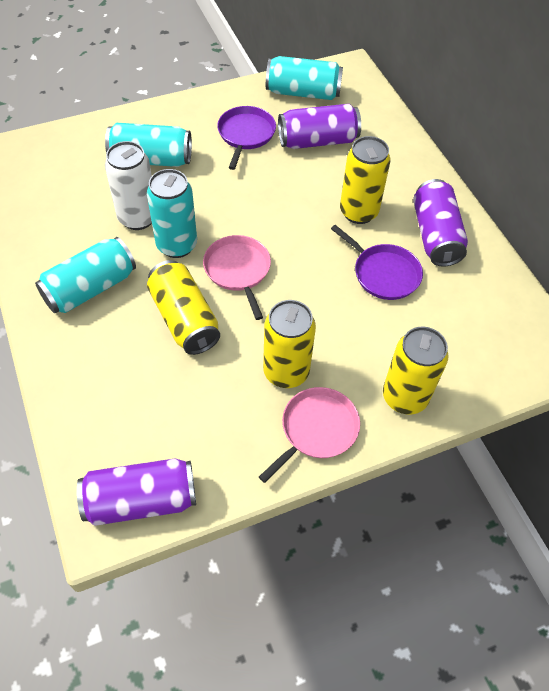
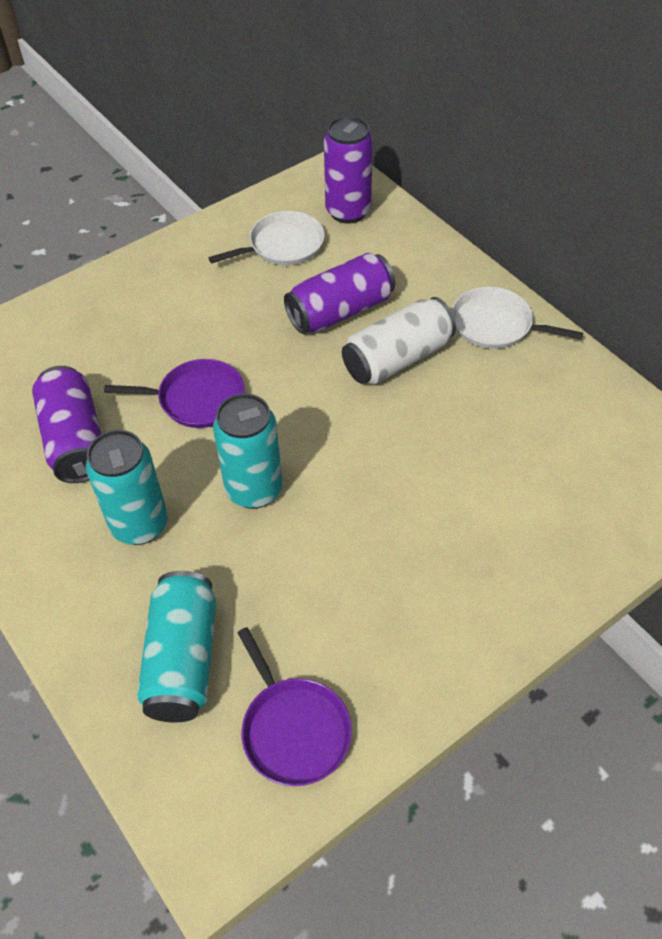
pink pan: [203,235,271,320] [259,387,360,483] = 2 -> none = 0
turquoise can: [35,237,136,313] [105,123,192,167] [147,169,197,258] [266,56,343,100] = 4 -> [86,430,168,545] [137,571,216,722] [213,393,282,509] = 3
white pan: none = 0 -> [208,211,325,265] [452,287,583,349] = 2
yellow can: [147,260,220,355] [263,300,316,388] [340,136,391,224] [383,327,449,414] = 4 -> none = 0

